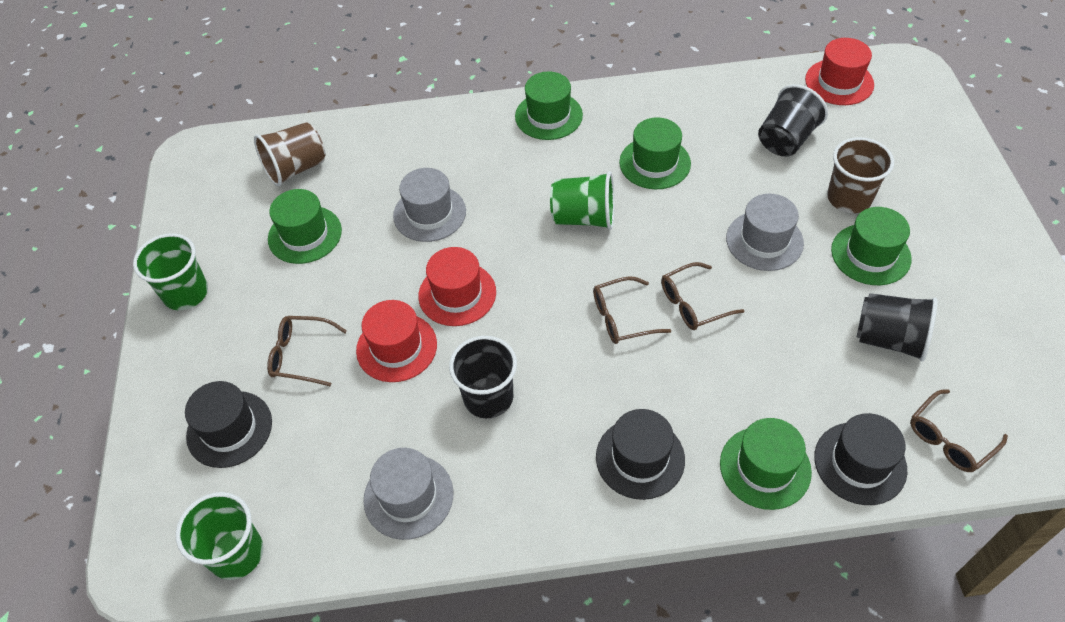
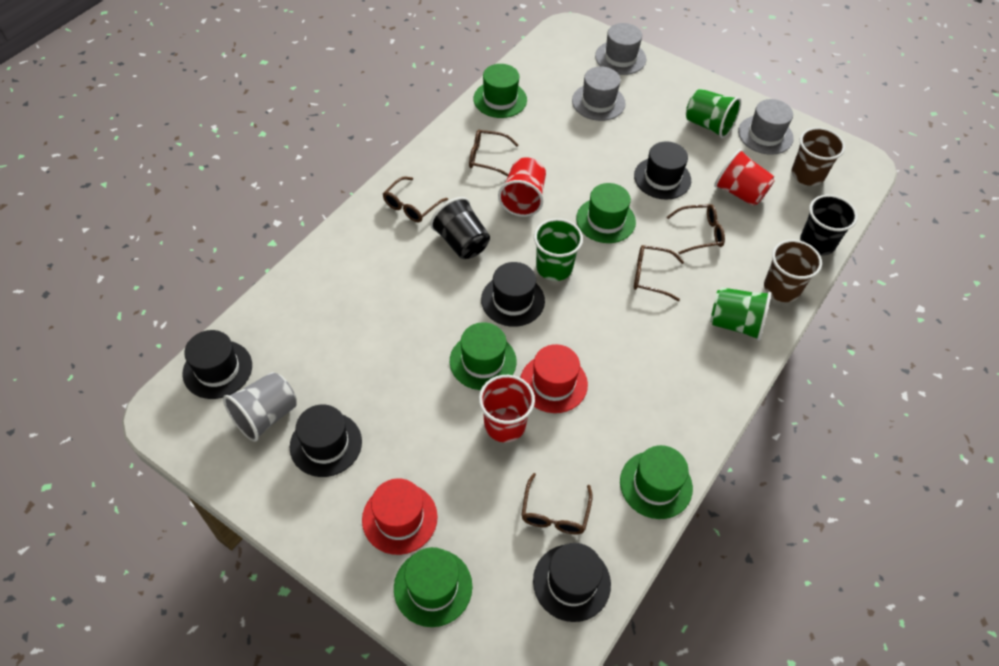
black cup: [449,336,517,418] [758,84,828,157] [857,293,937,362] = 3 -> [430,197,490,259] [800,195,858,256] = 2
black hat: [185,381,272,468] [596,409,685,500] [814,413,907,505] = 3 -> [183,330,252,399] [290,404,362,477] [481,262,545,327] [533,543,611,622] [634,141,691,200] = 5
brown glasses: [267,316,347,386] [593,276,671,344] [661,262,745,330] [910,389,1008,472] = 4 -> [383,177,448,222] [469,130,519,177] [521,473,593,535] [634,245,684,301] [666,204,725,254] = 5
grey cup: none = 0 -> [223,372,297,442] = 1
red cup: none = 0 -> [479,375,535,442] [498,157,546,217] [714,149,775,206] = 3
red hat: [356,300,437,382] [418,247,496,326] [805,38,874,105] = 3 -> [362,478,438,555] [520,344,588,413] = 2

